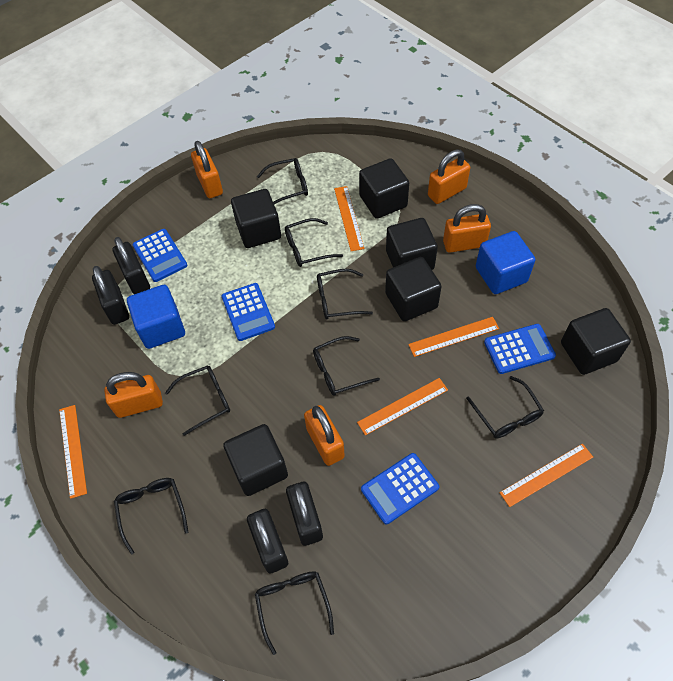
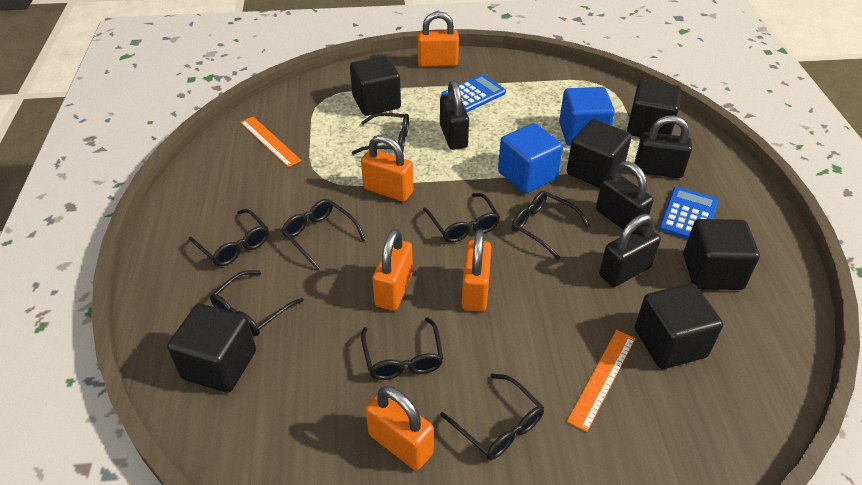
blue calculator: [132,229,187,282] [222,283,275,341] [361,453,439,524] [484,324,556,374] = 4 -> [441,74,506,112] [659,187,718,239] = 2
orange ruler: [59,405,87,499] [334,186,365,251] [357,378,448,435] [408,317,499,357] [499,443,593,507] = 5 -> [240,117,302,167] [567,330,636,432] = 2

